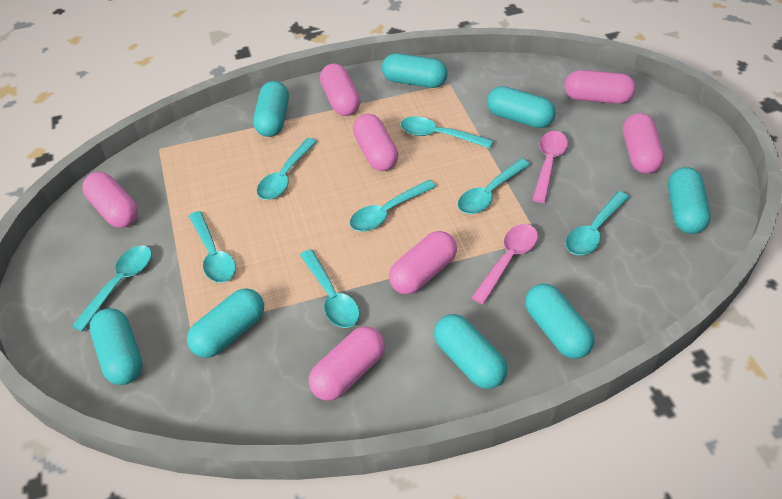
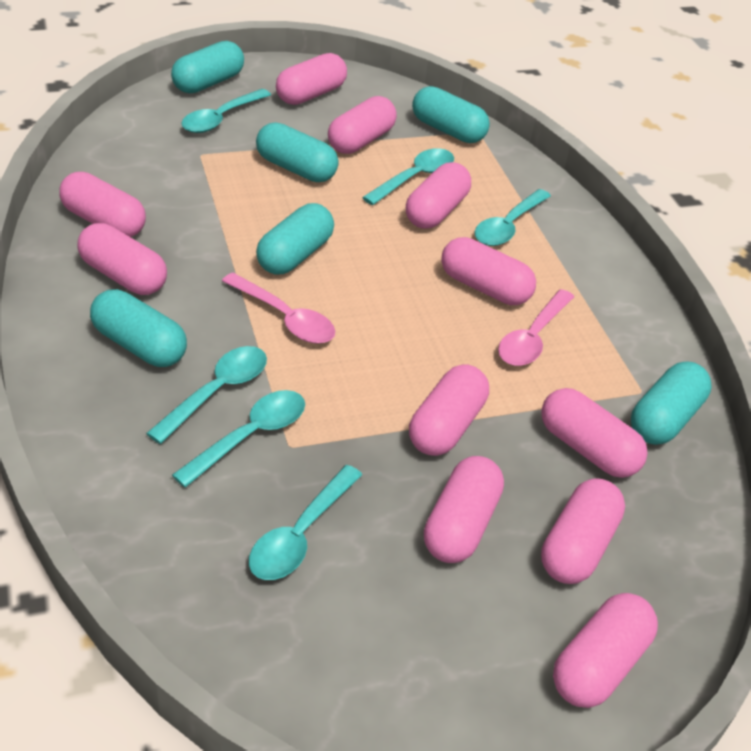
pink capsule: [82,172,138,228] [309,326,385,401] [320,63,360,116] [353,114,398,171] [389,231,457,294] [565,70,636,104] [623,113,664,174] = 7 -> [59,172,146,237] [77,223,167,295] [276,53,347,105] [328,96,397,154] [406,162,471,229] [409,364,489,456] [424,456,504,563] [441,237,536,305] [541,388,648,478] [541,478,625,584] [553,593,658,708] = 11
turquoise capsule: [89,308,143,385] [187,288,264,358] [253,81,289,137] [382,53,448,88] [434,314,507,389] [487,86,556,128] [525,284,595,359] [668,167,711,234] = 8 -> [90,289,187,367] [171,41,244,93] [256,123,339,182] [256,203,334,274] [412,86,490,143] [631,361,712,445] = 6
turquoise spoon: [72,245,152,332] [189,211,236,283] [257,138,317,200] [300,249,360,328] [350,180,436,231] [400,116,493,148] [458,158,530,214] [566,191,629,255] = 8 -> [146,346,267,444] [172,390,305,487] [181,89,271,133] [249,465,362,580] [362,148,454,205] [475,189,551,246] = 6

